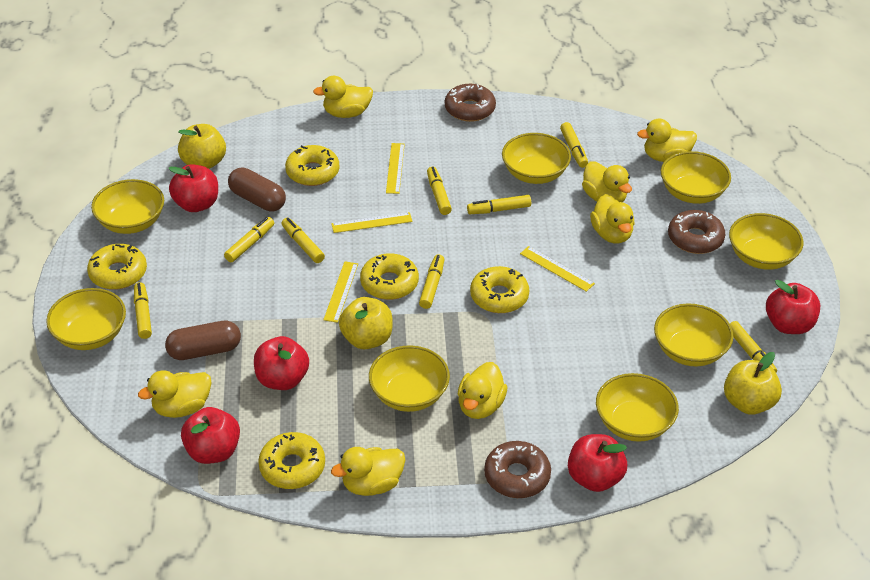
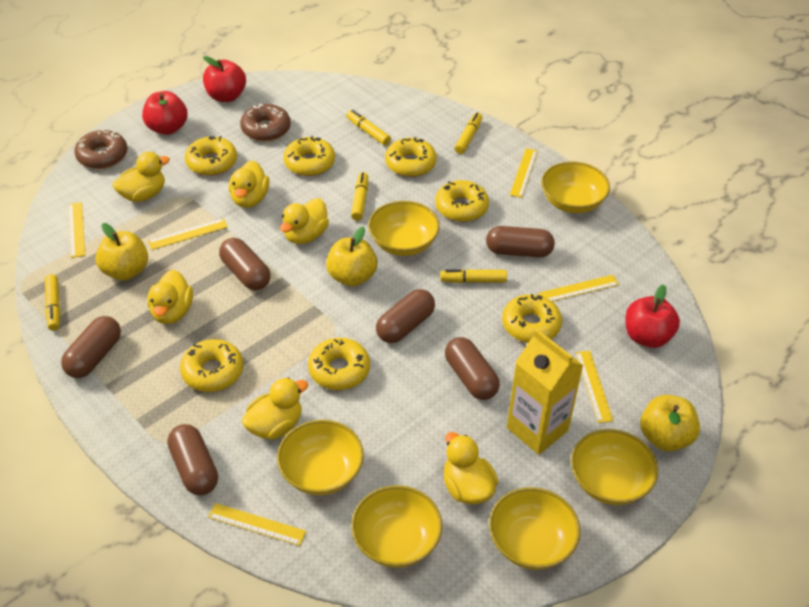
brown capsule: [165,321,241,360] [228,167,286,212] = 2 -> [61,316,121,378] [167,424,218,495] [219,238,271,290] [376,289,435,343] [445,337,500,400] [486,226,555,258] = 6
brown donut: [445,84,496,122] [484,441,551,498] [668,210,725,254] = 3 -> [74,130,127,169] [240,104,291,141] = 2
red apple: [168,164,218,212] [181,407,240,464] [254,336,309,390] [568,434,627,492] [766,280,820,334] = 5 -> [142,91,188,135] [203,56,246,102] [625,285,680,348] = 3
yellow bowl: [46,288,126,350] [91,179,164,234] [369,345,450,412] [502,133,571,184] [596,373,679,442] [654,303,733,366] [661,151,731,204] [729,213,803,270] = 8 -> [277,420,364,495] [351,485,442,568] [368,201,440,256] [489,487,580,570] [541,162,610,213] [571,429,658,505] = 6
yellow carton: none = 0 -> [507,329,583,455] = 1
yellow donut: [87,244,147,290] [258,432,325,489] [285,145,340,186] [360,253,419,300] [470,266,530,313] = 5 -> [180,339,243,392] [185,136,237,176] [283,136,335,176] [308,338,370,390] [385,137,437,177] [435,180,489,222] [502,294,562,343] = 7
yellow duck: [138,370,211,418] [313,76,373,118] [331,447,405,496] [458,362,507,419] [582,161,632,202] [590,194,634,244] [637,119,697,162] = 7 -> [112,152,170,202] [147,270,193,324] [229,160,269,208] [242,378,308,440] [280,198,329,244] [444,432,498,504] = 6
yellow marker: [134,282,152,339] [224,217,274,262] [281,218,325,263] [419,254,444,309] [427,167,452,215] [467,195,531,214] [560,122,588,168] [730,321,777,372] = 8 -> [45,274,60,331] [346,110,391,146] [351,172,368,221] [440,269,507,283] [454,113,482,154] = 5
yellow ruler: [323,261,358,323] [331,212,413,233] [386,143,405,194] [520,246,595,292] = 4 -> [68,202,85,258] [148,218,228,250] [208,503,306,546] [510,148,538,198] [538,275,619,301] [575,351,613,423] = 6

